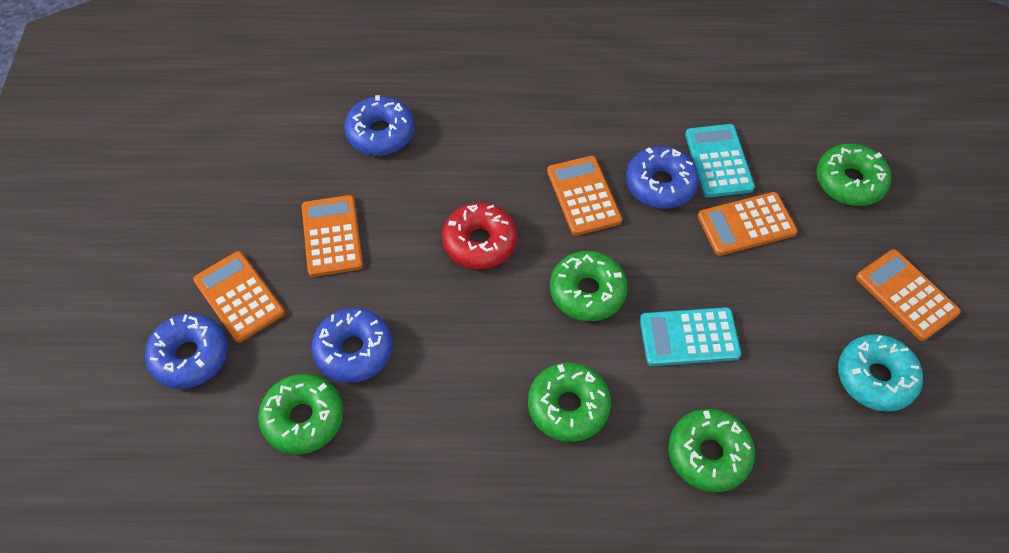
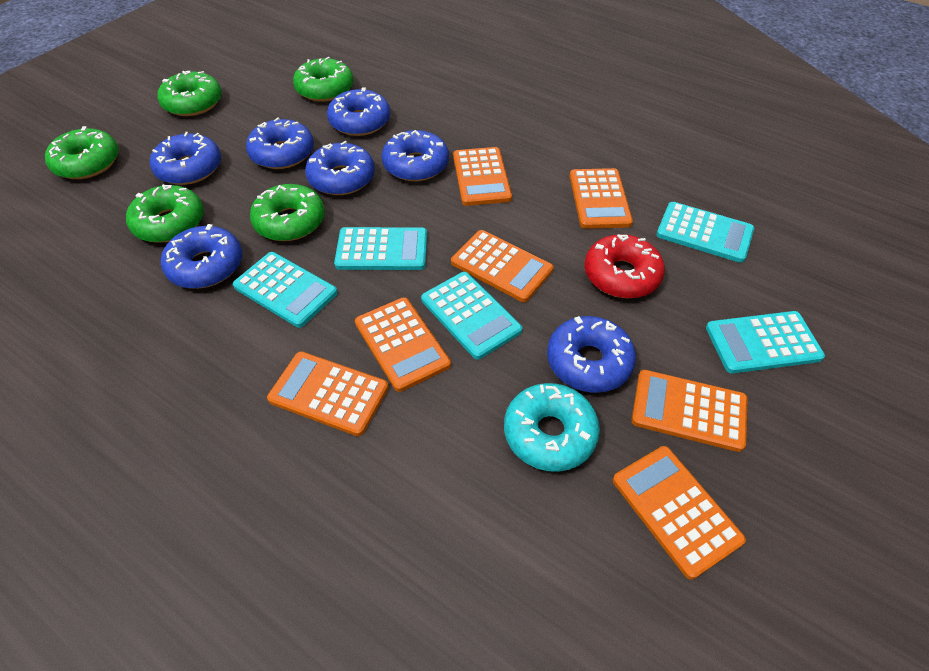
blue donut: [145,313,228,389] [311,308,393,383] [344,95,415,155] [626,146,699,209] = 4 -> [150,132,221,185] [161,224,242,289] [246,117,314,169] [305,141,375,195] [327,87,390,136] [382,130,449,181] [547,316,636,393] = 7
orange calculator: [193,251,285,342] [302,195,363,277] [547,156,622,236] [698,192,797,256] [856,249,961,341] = 5 -> [267,351,389,436] [355,297,451,392] [451,230,553,302] [453,147,512,206] [570,168,633,229] [613,446,746,580] [632,370,748,452] = 7
turquoise calculator: [640,307,741,366] [685,124,755,197] = 2 -> [233,252,338,328] [334,227,427,270] [421,272,522,360] [656,202,754,263] [706,311,825,373] = 5

